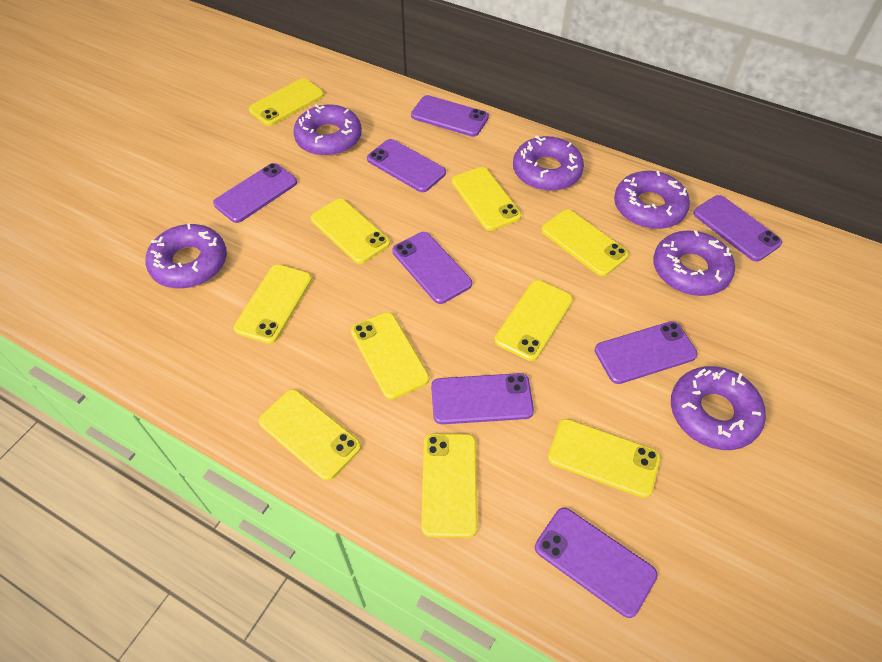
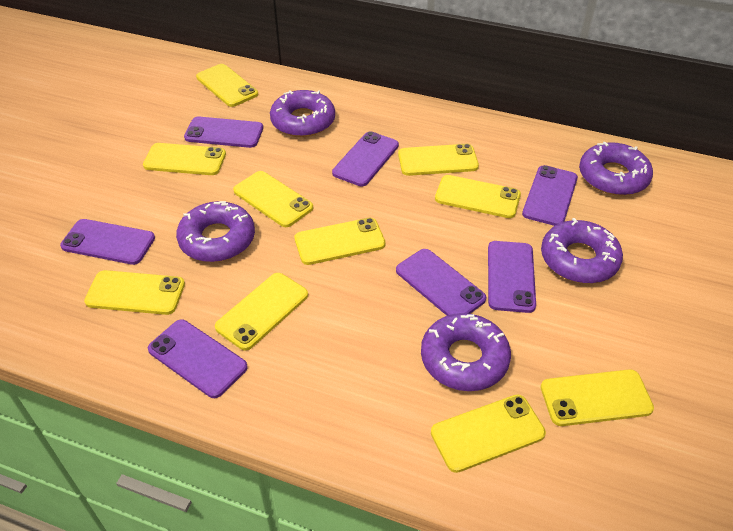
purple donut: [146,223,227,288] [293,104,362,156] [513,135,584,191] [614,171,690,229] [653,230,735,296] [671,366,766,450] = 6 -> [176,201,255,262] [270,90,335,137] [421,313,511,391] [541,218,623,283] [579,141,653,196] = 5
purple phone: [213,163,297,223] [367,139,446,192] [392,232,472,304] [411,95,489,137] [431,373,534,424] [535,508,658,618] [595,321,698,384] [693,195,782,261] = 8 -> [60,219,155,265] [148,319,248,398] [184,116,263,148] [332,131,399,186] [396,249,486,316] [488,241,536,313] [522,165,578,226] = 7

